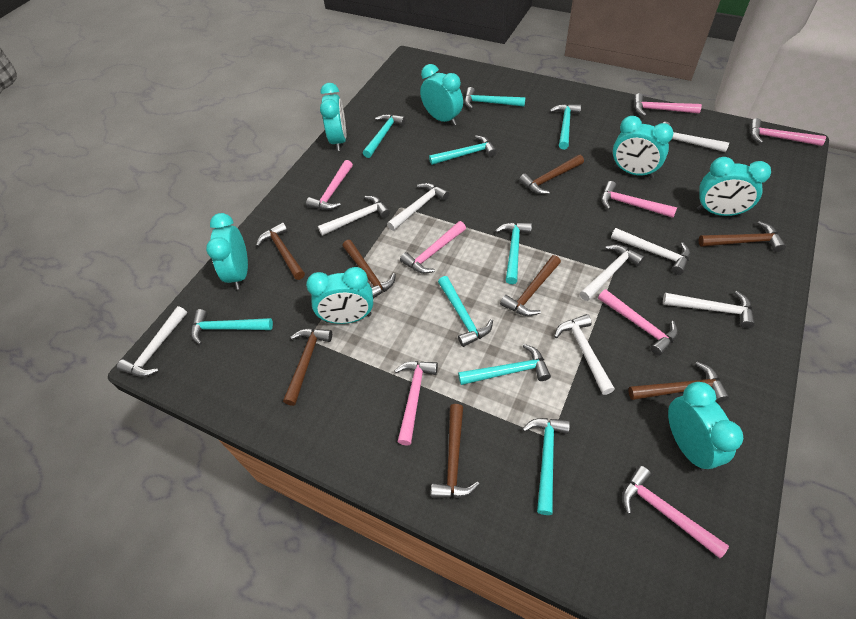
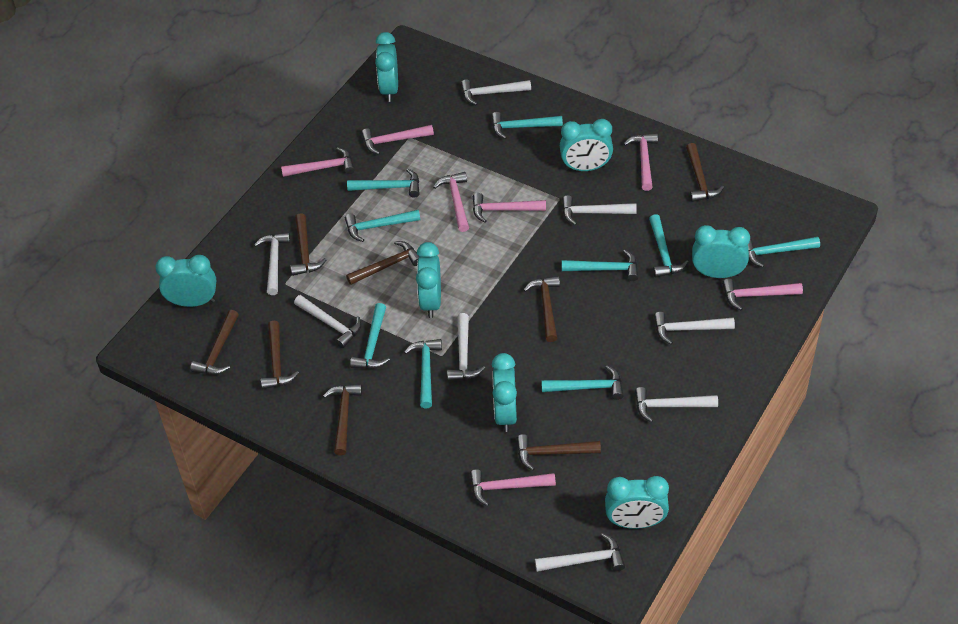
pink hammer: [306,160,353,210] [395,361,438,445] [400,221,466,274] [598,289,678,356] [601,181,677,218] [622,466,729,559] [634,93,702,116] [750,118,826,146] = 8 -> [281,147,355,177] [361,125,434,155] [433,172,469,232] [470,469,556,506] [473,193,546,223] [624,133,658,191] [722,278,803,310] = 7

